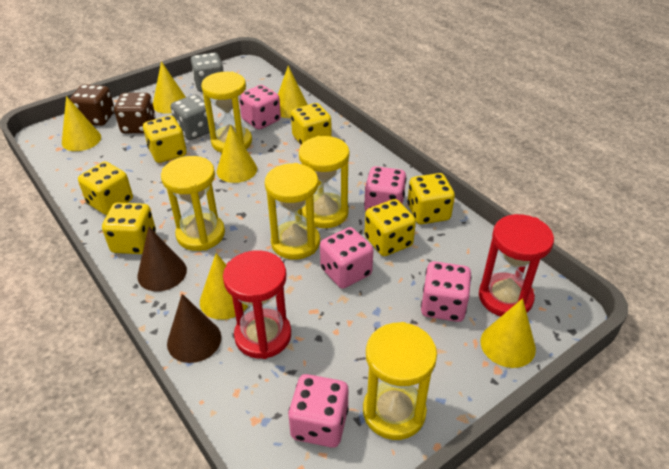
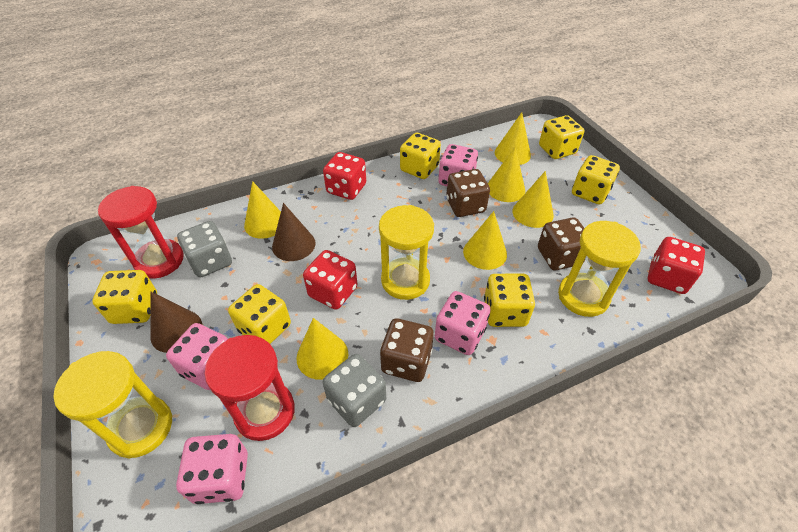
brown dice: [70,84,114,126] [114,93,156,133] = 2 -> [380,318,434,382] [446,169,490,217] [538,217,585,270] = 3
pink dice: [239,85,281,130] [288,374,349,448] [320,227,373,289] [364,166,406,211] [421,261,471,322] = 5 -> [166,323,228,390] [176,434,248,504] [435,291,491,355] [438,144,478,186] = 4
red dice: none = 0 -> [303,250,358,310] [323,152,366,200] [648,237,705,294] = 3
yellow hourglass: [161,156,225,251] [201,72,252,153] [265,163,320,260] [299,136,350,228] [363,322,437,440] = 5 -> [53,351,172,458] [379,205,434,300] [558,221,641,317] = 3

